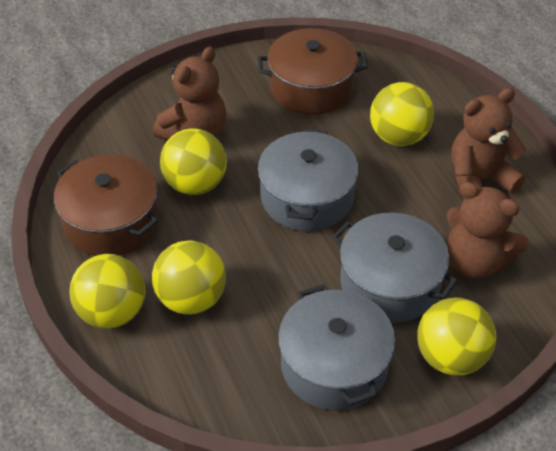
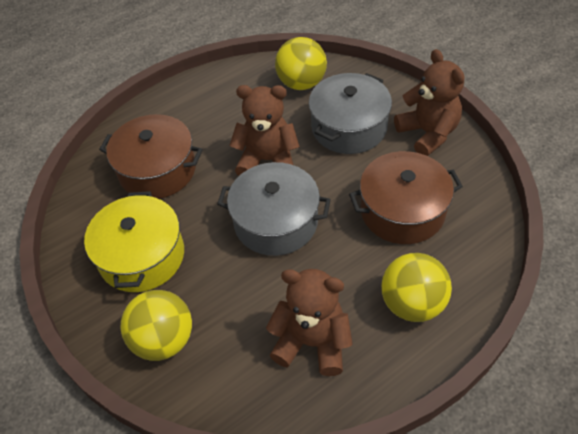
grey pot: [258,129,359,231] [278,285,395,410] [332,212,458,323] = 3 -> [217,162,331,256] [309,73,392,154] = 2
yellow ball: [69,254,145,329] [152,241,226,315] [160,128,227,195] [370,82,434,146] [417,297,496,375] = 5 -> [120,290,192,361] [275,37,327,90] [381,253,452,322] = 3
yellow pot: none = 0 -> [84,191,184,292] = 1

